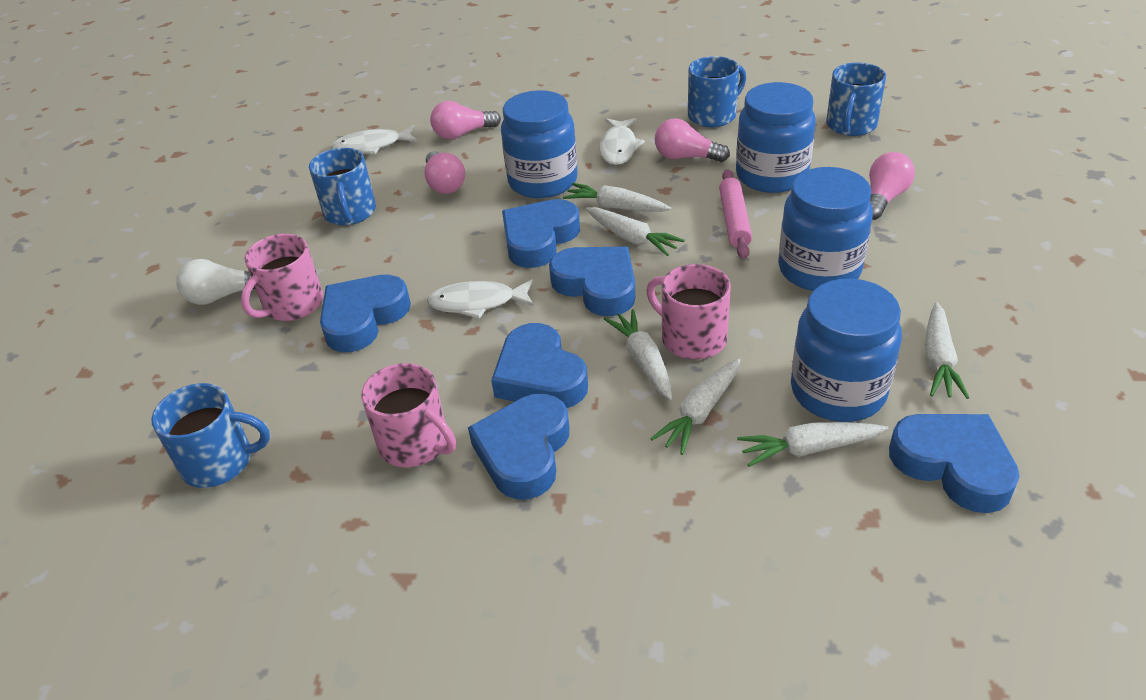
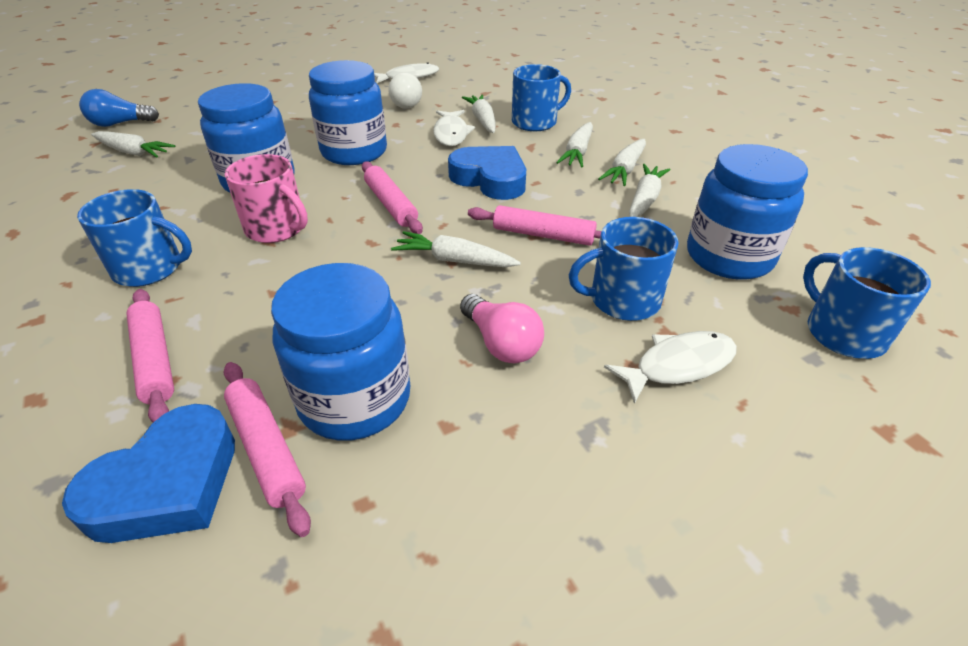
blue heart: [320,275,411,352] [468,394,569,499] [491,323,588,408] [502,199,580,268] [549,247,635,316] [889,414,1020,513] = 6 -> [62,404,235,543] [448,146,526,200] = 2
blue light bulb: none = 0 -> [79,89,159,127] = 1
pink light bulb: [424,151,465,194] [430,101,501,139] [655,119,730,162] [869,152,915,220] = 4 -> [460,294,544,363] = 1
pink mug: [241,234,323,321] [361,363,456,467] [646,264,731,360] = 3 -> [225,154,308,243] = 1
pink rolling pin: [719,169,752,259] = 1 -> [127,289,174,422] [224,362,311,537] [362,162,423,234] [468,205,601,246] = 4

